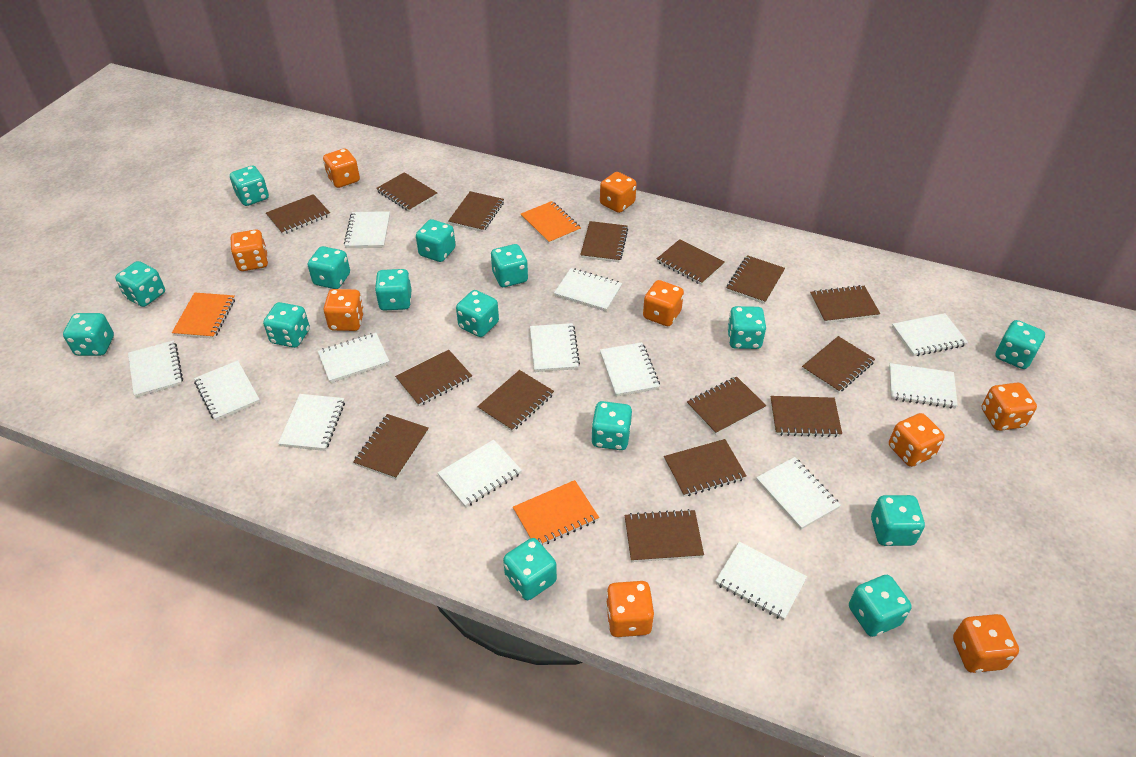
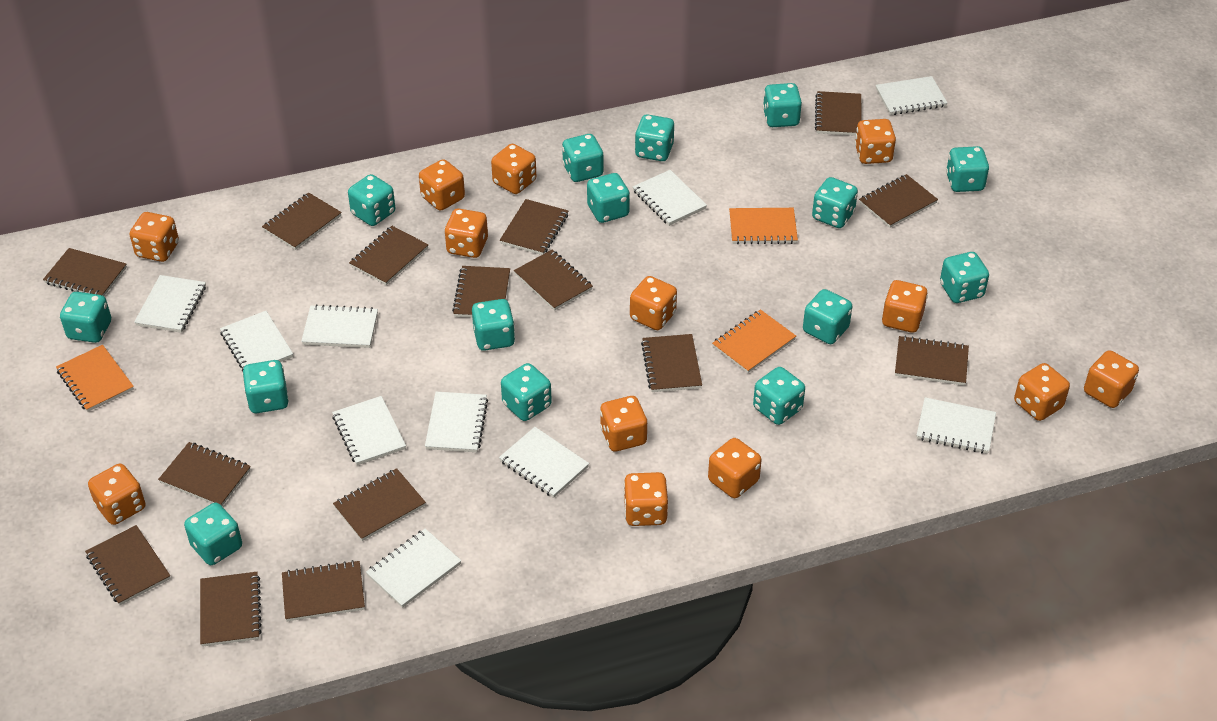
orange dice: [231,229,268,271] [323,148,360,188] [324,289,364,331] [600,172,637,213] [606,581,654,637] [643,280,684,326] [889,413,945,467] [953,614,1019,673] [982,383,1037,431] = 9 -> [88,464,146,525] [130,212,179,262] [419,159,465,211] [444,208,488,258] [491,144,536,194] [600,396,647,451] [624,472,668,526] [630,276,677,330] [708,438,762,498] [855,119,896,164] [882,280,928,333] [1014,363,1070,421] [1084,350,1139,408] = 13
white notebook: [128,340,183,397] [194,360,260,421] [278,394,345,451] [318,333,389,383] [344,211,390,248] [438,440,522,508] [530,323,580,372] [554,268,622,312] [600,342,660,397] [715,542,807,620] [756,457,841,530] [889,363,958,409] [892,313,968,356] = 13 -> [134,275,206,333] [220,311,293,371] [301,304,378,348] [332,396,406,465] [366,528,461,608] [425,392,488,452] [499,427,589,498] [633,170,707,226] [876,76,947,115] [916,397,996,454] = 10

